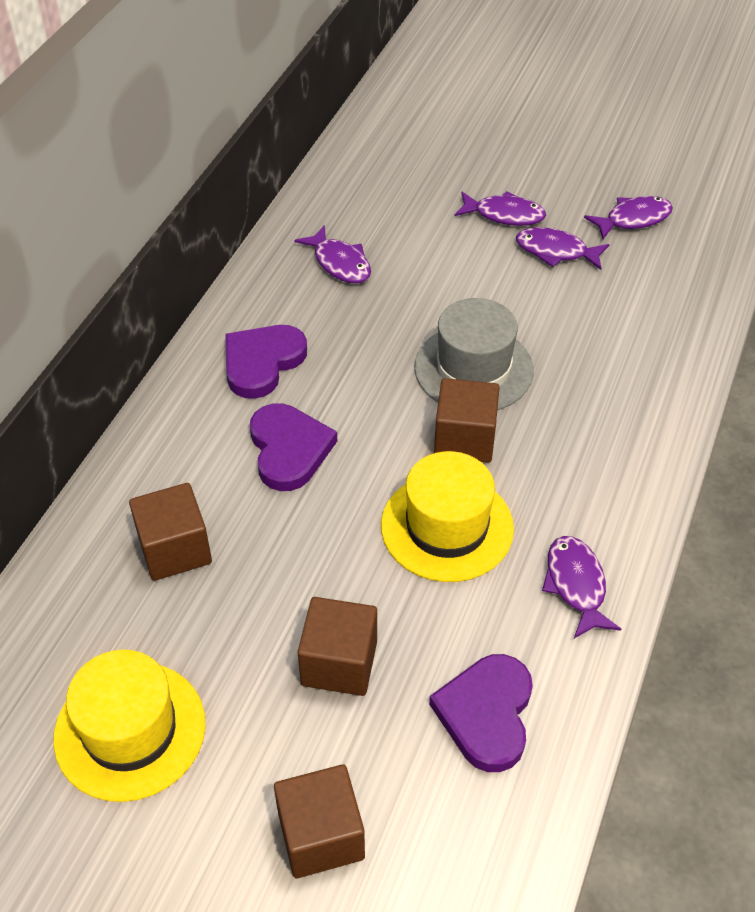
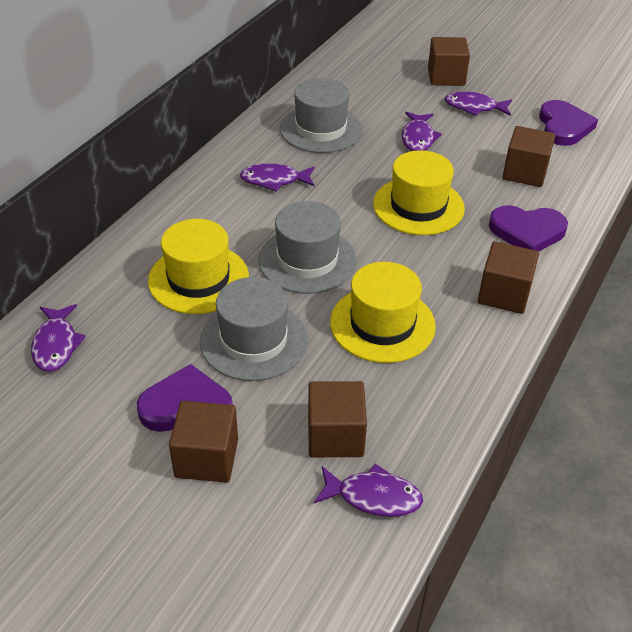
brown cube: [129,483,212,581] [274,765,365,878] [298,597,377,696] [434,378,500,463] = 4 -> [169,401,238,483] [308,381,367,457] [428,37,470,86] [478,241,539,314] [503,126,555,187] = 5
grey hat: [414,298,534,410] = 1 -> [200,277,308,381] [258,201,356,294] [280,78,362,153] = 3
yellow hat: [53,650,206,802] [381,451,514,582] = 2 -> [148,219,249,314] [330,262,436,363] [373,150,465,235] = 3

